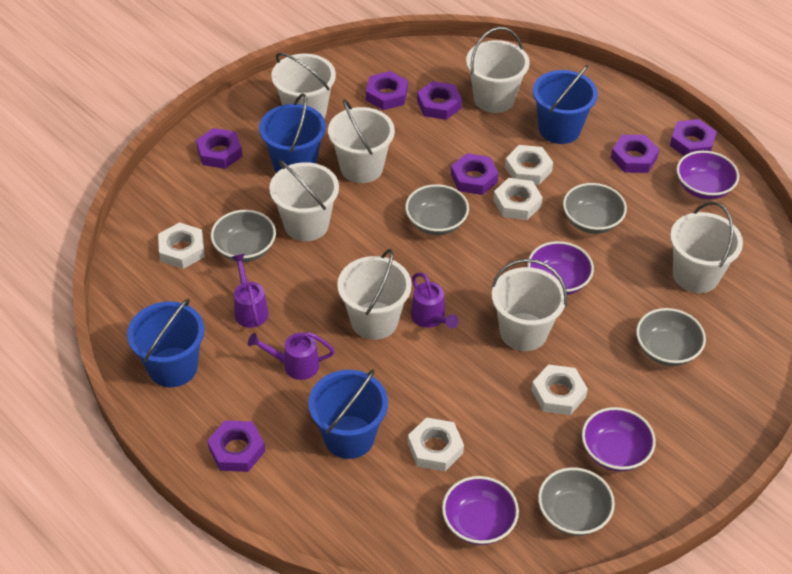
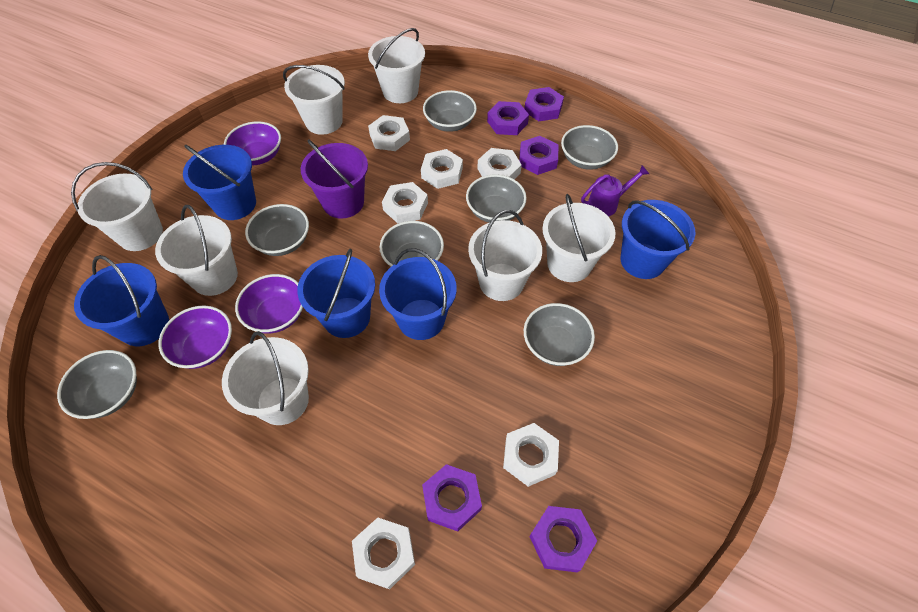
blue bucket: [127,299,204,387] [259,93,326,173] [308,369,388,459] [533,65,598,144] = 4 -> [74,255,169,346] [183,145,256,220] [297,249,375,338] [379,248,457,340] [621,200,696,279] = 5
grey bowl: [211,210,276,262] [405,184,469,235] [538,467,615,536] [563,183,627,234] [636,308,706,366] = 5 -> [57,350,137,419] [245,204,309,256] [380,221,444,267] [423,90,477,132] [466,175,527,223] [524,303,595,366] [561,125,618,170] = 7
purple bowl: [442,476,519,545] [528,241,594,295] [582,407,656,472] [676,151,739,200] = 4 -> [159,305,232,369] [224,121,281,165] [235,274,303,334] = 3
purple bucket: none = 0 -> [301,139,368,218] = 1
purple nut: [196,128,242,169] [207,420,265,472] [366,71,408,110] [417,81,462,120] [451,153,499,195] [611,135,659,173] [670,119,717,156] = 7 -> [422,464,482,532] [487,101,529,135] [519,136,558,175] [524,87,564,121] [529,506,597,573] = 5
purple watering can: [232,254,269,328] [248,332,335,380] [411,273,459,328] = 3 -> [581,165,649,217] = 1
white nut: [158,222,205,269] [408,417,464,471] [493,178,543,220] [505,145,553,185] [531,364,588,415] = 5 -> [352,518,415,589] [368,115,410,151] [382,182,428,223] [421,149,463,189] [477,148,522,180] [503,423,559,487] = 6

